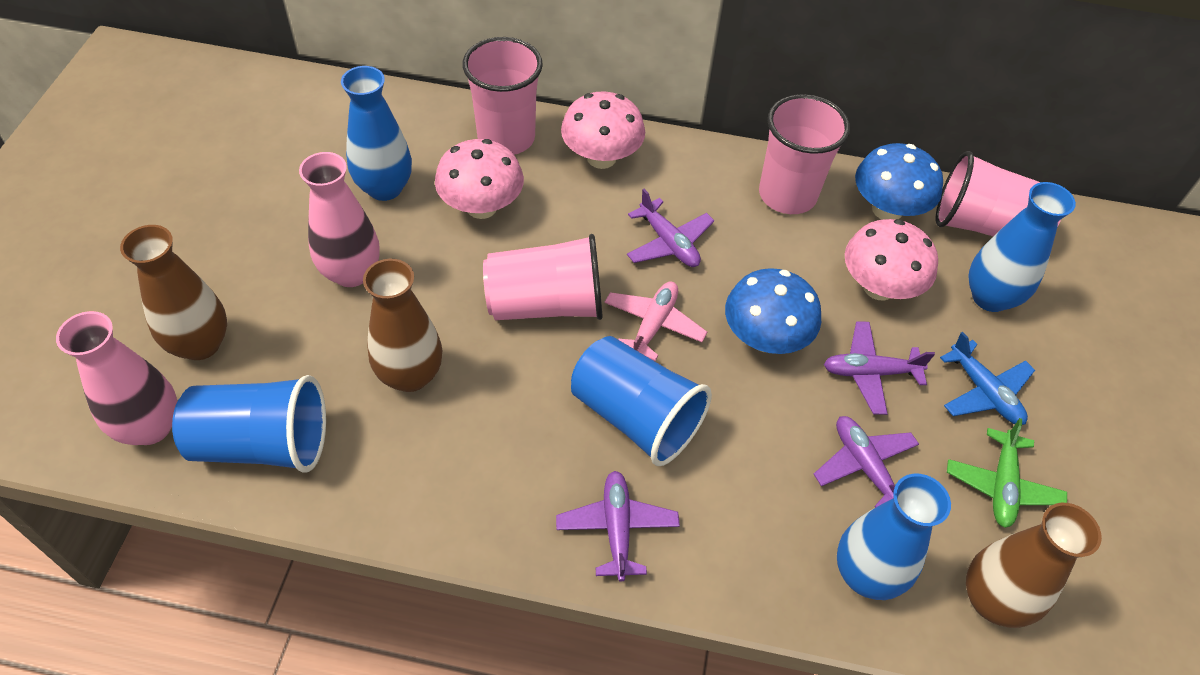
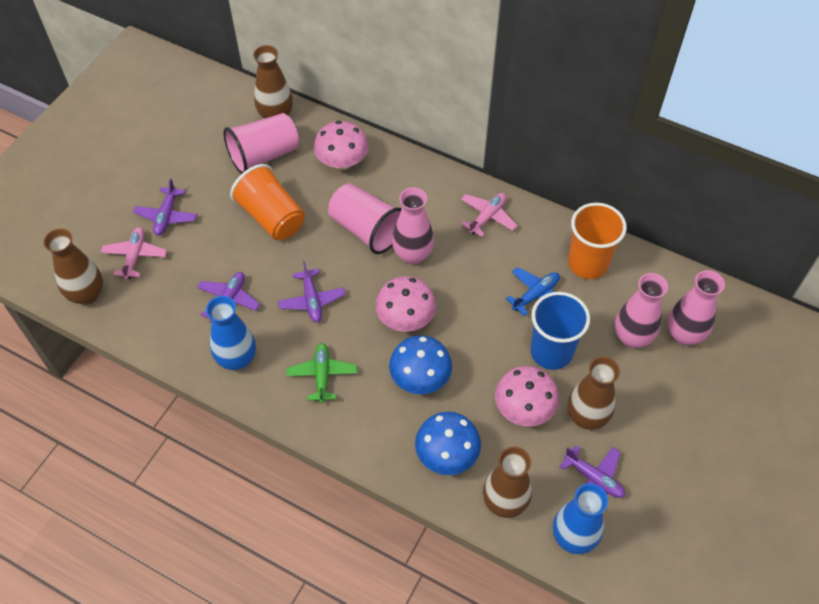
blue cup: [172,375,326,473] [571,336,712,466] = 2 -> [530,292,590,370] = 1
blue vase: [341,66,412,201] [837,473,951,600] [968,182,1076,312] = 3 -> [206,296,256,370] [553,484,608,554] = 2
brown vase: [120,225,227,360] [363,259,442,392] [966,503,1102,628] = 3 -> [43,229,103,305] [253,45,293,119] [483,446,532,518] [568,356,620,430] = 4
orange cup: none = 0 -> [230,164,305,240] [568,203,627,279] = 2
pink cup: [462,37,543,155] [483,234,602,320] [759,94,850,214] [936,151,1061,236] = 4 -> [223,113,299,174] [328,183,402,254] = 2
pink plane: [604,282,707,361] = 1 -> [101,227,167,280] [461,193,517,237] = 2
pink vase: [56,311,177,445] [299,152,380,287] = 2 -> [392,187,434,264] [615,273,668,348] [668,270,725,345] = 3

